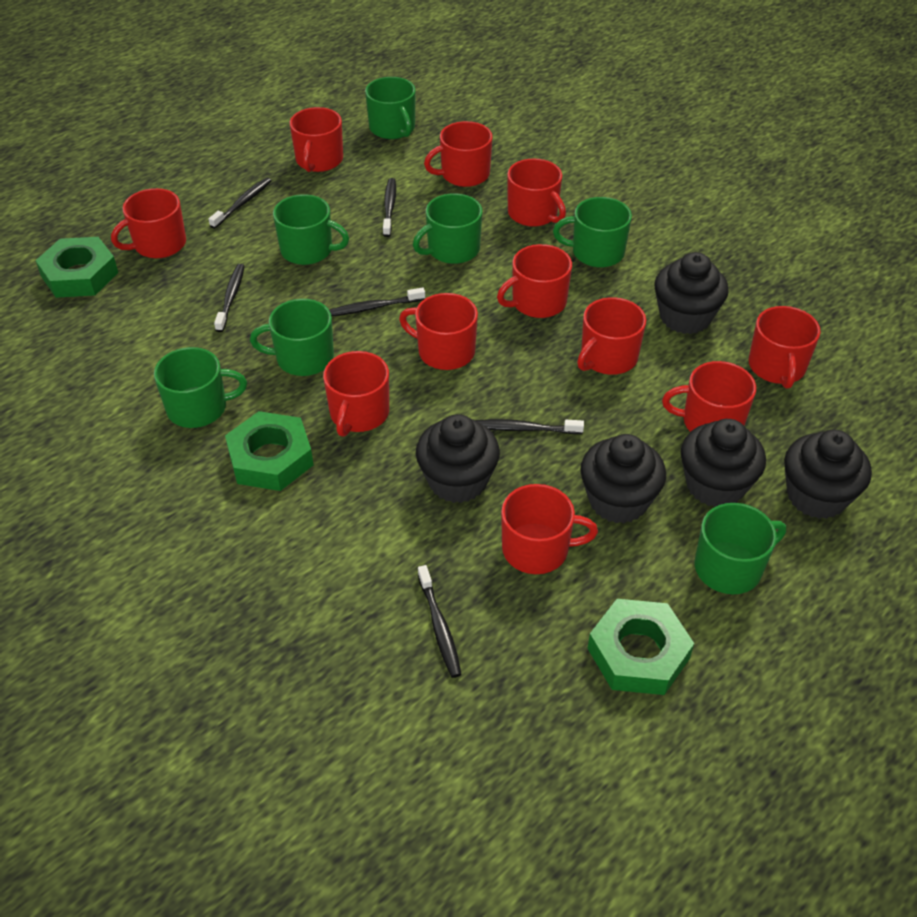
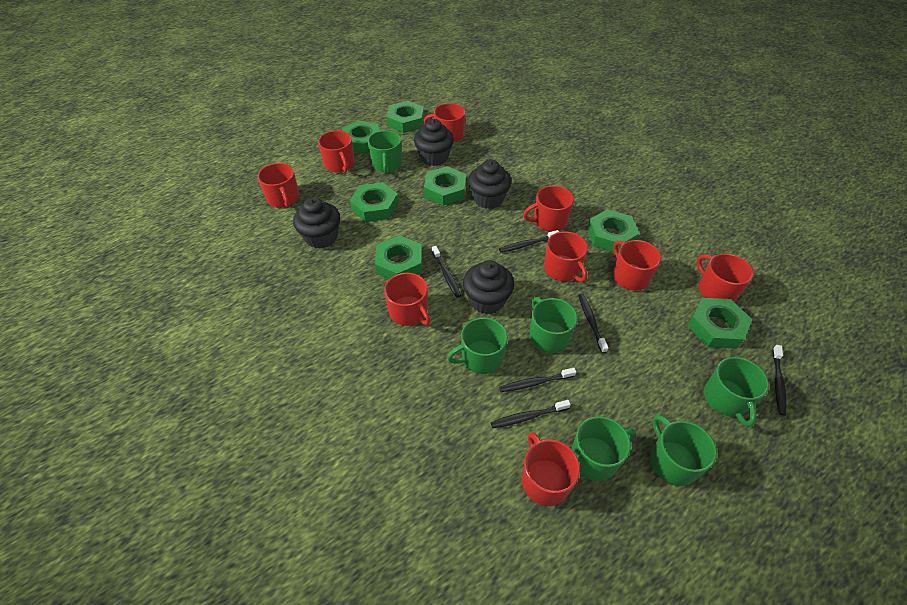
black cupcake: [416,414,500,503] [580,434,666,523] [654,252,729,334] [681,419,766,507] [784,430,872,519] = 5 -> [293,197,340,249] [414,119,454,166] [463,260,514,314] [468,159,511,209] = 4
green mug: [154,347,247,428] [250,299,334,376] [273,194,349,265] [365,77,416,139] [413,193,482,264] [553,197,632,267] [695,503,786,594] = 7 -> [368,130,402,173] [447,317,508,374] [529,297,578,353] [572,416,636,481] [650,415,717,486] [704,357,769,427] = 6
green nut: [35,237,118,298] [225,411,313,491] [587,599,694,695] = 3 -> [342,120,379,154] [350,182,399,222] [375,235,422,279] [386,101,424,133] [424,166,466,206] [587,209,640,252] [687,298,752,349] = 7
red mug: [111,188,186,258] [290,107,343,172] [323,351,389,437] [399,293,478,370] [424,121,493,187] [497,244,572,318] [501,484,598,574] [507,158,566,227] [577,297,646,375] [662,361,756,432] [749,306,821,389] = 11 -> [257,163,299,207] [318,130,355,172] [384,273,431,326] [423,103,465,143] [522,432,580,506] [523,185,574,232] [544,231,588,282] [613,240,661,291] [697,253,754,302] = 9

